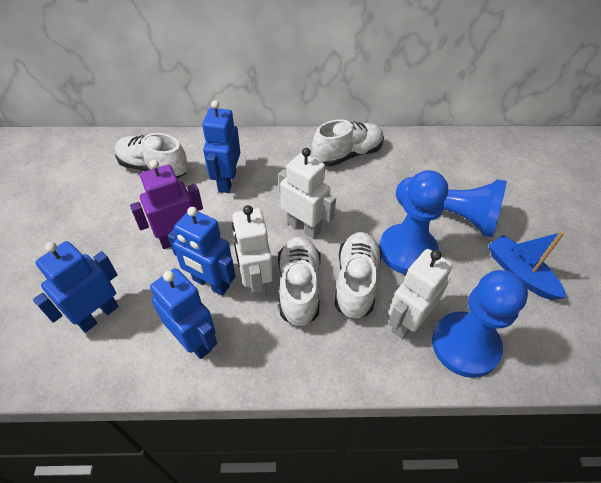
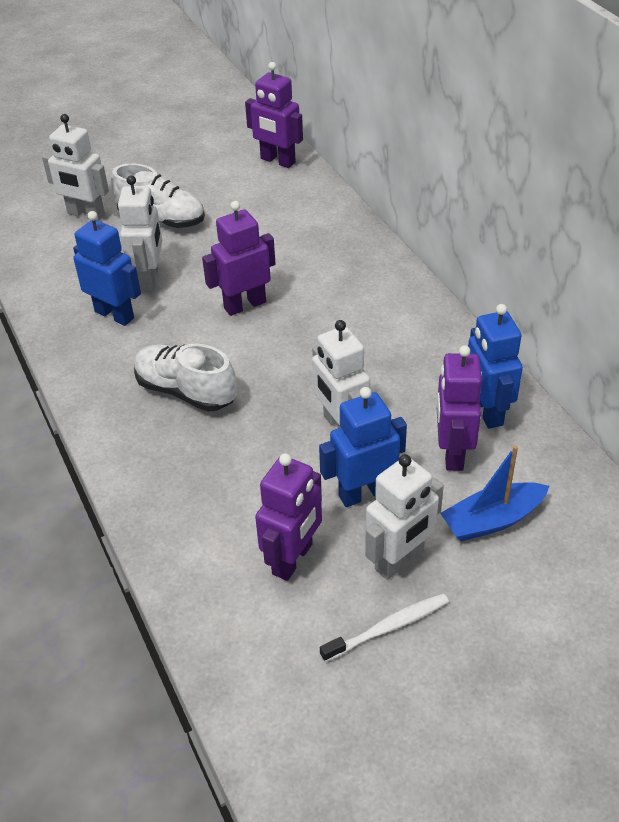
blue pawn: [379,170,448,274] [396,177,507,237] [432,270,528,378] = 3 -> none = 0
blue robot: [33,241,119,333] [150,268,217,359] [168,207,236,296] [202,100,240,193] = 4 -> [73,211,141,326] [319,387,407,507] [468,304,523,429] = 3
purple robot: [130,160,203,249] = 1 -> [202,201,275,316] [245,62,303,168] [255,453,322,581] [437,345,482,471] = 4
white robot: [232,205,273,298] [279,148,336,239] [388,249,453,339] = 3 -> [42,114,109,221] [118,175,162,291] [312,320,370,428] [365,454,444,580] = 4
white shoe: [115,133,188,179] [278,237,321,327] [312,119,384,166] [334,232,382,319] = 4 -> [111,164,205,228] [134,344,237,412] = 2
white toothbrush: none = 0 -> [320,593,449,662] = 1

